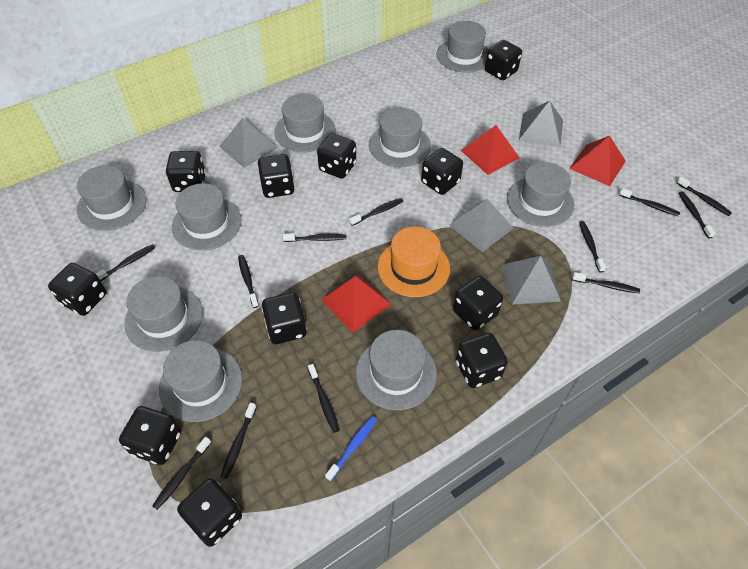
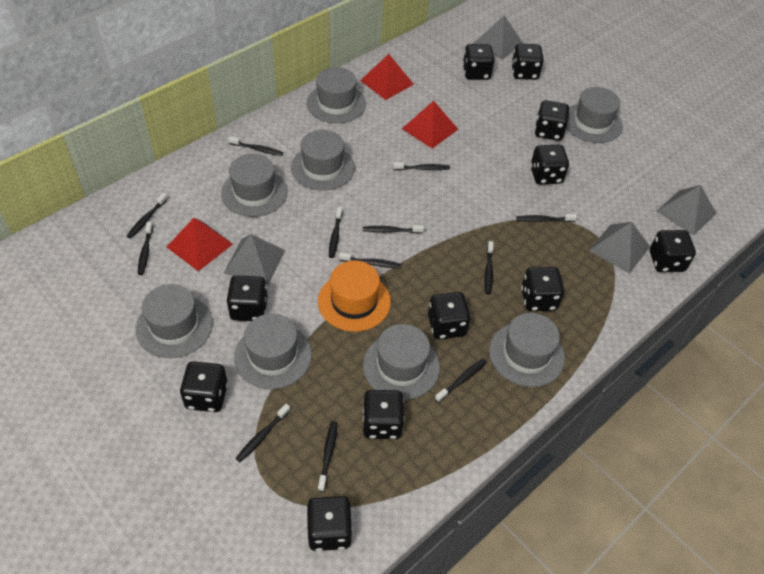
blue toothbrush: [325,416,377,481] = 1 -> none = 0
grey hat: [77,165,146,231] [124,276,203,352] [159,340,242,422] [172,183,242,250] [274,94,336,152] [356,330,437,410] [369,108,431,167] [437,21,488,73] [507,162,574,227] = 9 -> [136,284,213,358] [221,154,288,217] [234,313,312,389] [291,130,355,191] [307,67,366,123] [363,324,440,400] [489,313,565,387] [566,87,623,143] = 8

